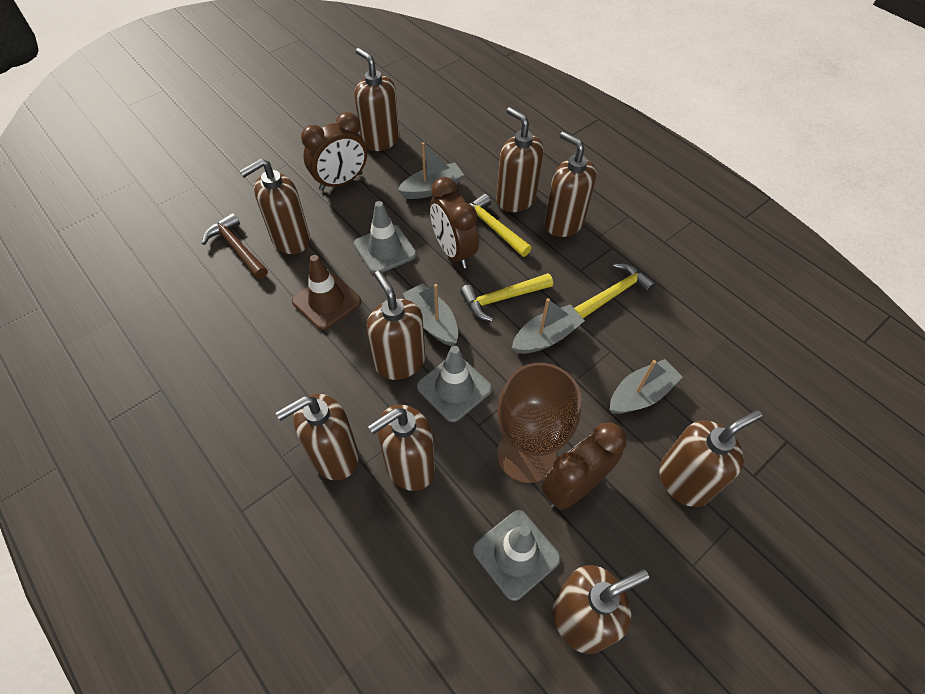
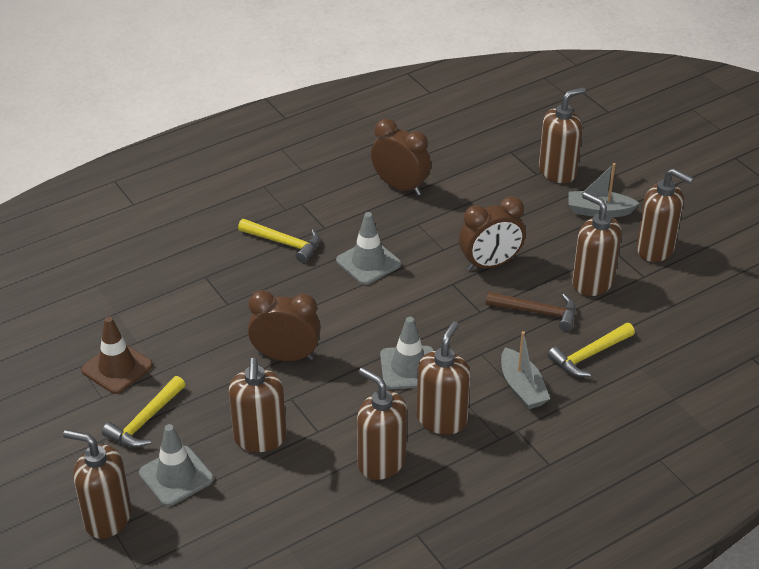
brown goblet: [497,363,582,483] = 1 -> none = 0
brown soap dispenser: [239,158,310,254] [276,394,359,480] [354,48,399,151] [367,271,425,380] [368,405,435,491] [496,107,543,212] [544,131,596,237] [553,565,649,654] [659,410,762,507] = 9 -> [63,430,131,539] [229,358,287,452] [357,367,407,480] [417,321,471,435] [539,87,586,183] [572,192,621,296] [637,168,693,262] = 7
grey boat: [398,142,464,199] [403,283,458,346] [512,298,585,354] [610,359,683,414] = 4 -> [501,331,550,409] [568,163,639,218] = 2

